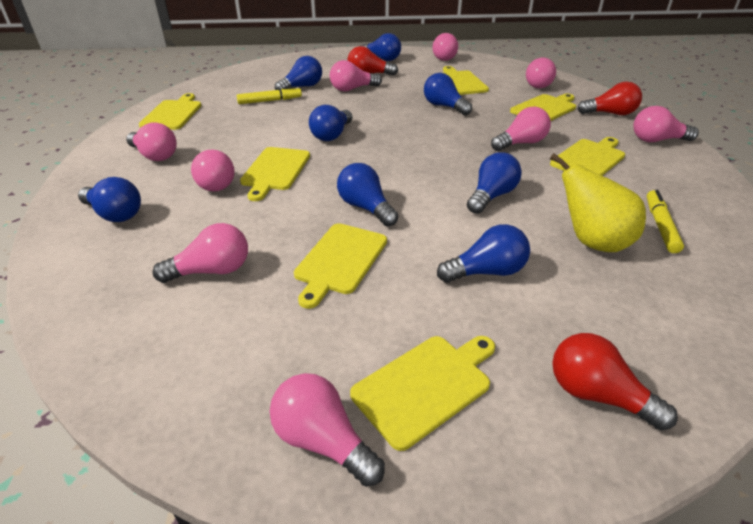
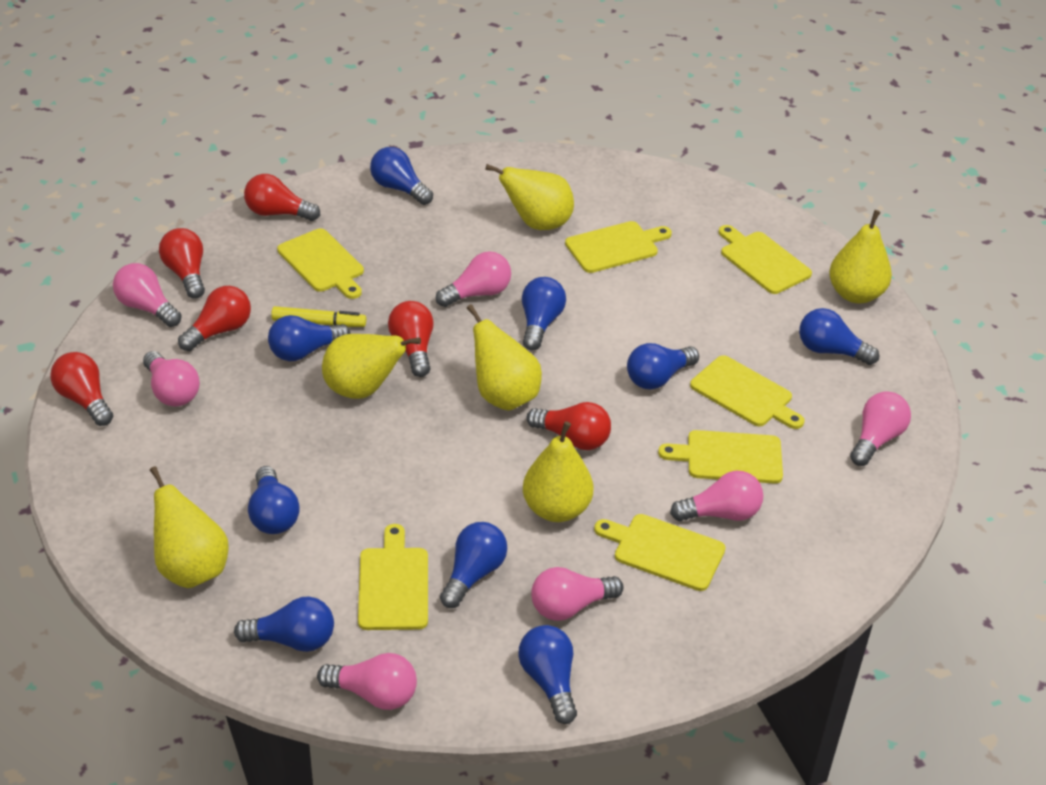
blue light bulb: [78,177,141,222] [275,56,322,90] [309,105,353,141] [337,163,399,226] [360,33,401,61] [424,73,472,115] [437,224,530,283] [467,152,522,214] = 8 -> [234,596,334,652] [248,466,300,534] [268,315,350,361] [370,147,433,205] [440,522,507,608] [519,625,577,724] [522,277,566,351] [627,343,699,390] [799,308,879,365] = 9
pink light bulb: [126,122,177,161] [153,223,248,283] [191,149,235,191] [270,373,385,487] [330,60,382,91] [432,33,458,61] [491,106,551,151] [526,57,556,88] [633,106,699,142] = 9 -> [113,263,182,327] [143,351,200,407] [317,653,417,710] [436,251,511,307] [531,567,624,621] [670,471,764,521] [850,391,911,466] = 7
red light bulb: [347,46,398,76] [552,333,678,431] [578,82,642,115] = 3 -> [50,352,113,426] [159,228,205,299] [178,286,251,351] [244,174,320,221] [388,301,434,377] [527,402,611,450] = 6
yellow marker: [237,86,302,104] [647,190,684,253] = 2 -> [271,306,366,327] = 1
yellow pear: [550,153,646,252] = 1 -> [150,466,229,588] [322,334,421,399] [467,304,542,411] [486,164,574,230] [523,421,593,522] [829,210,892,303] = 6

